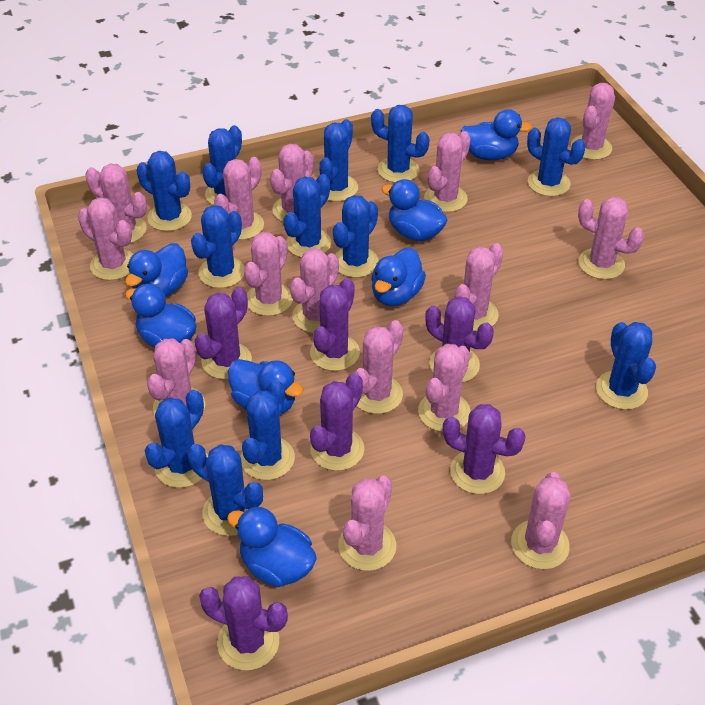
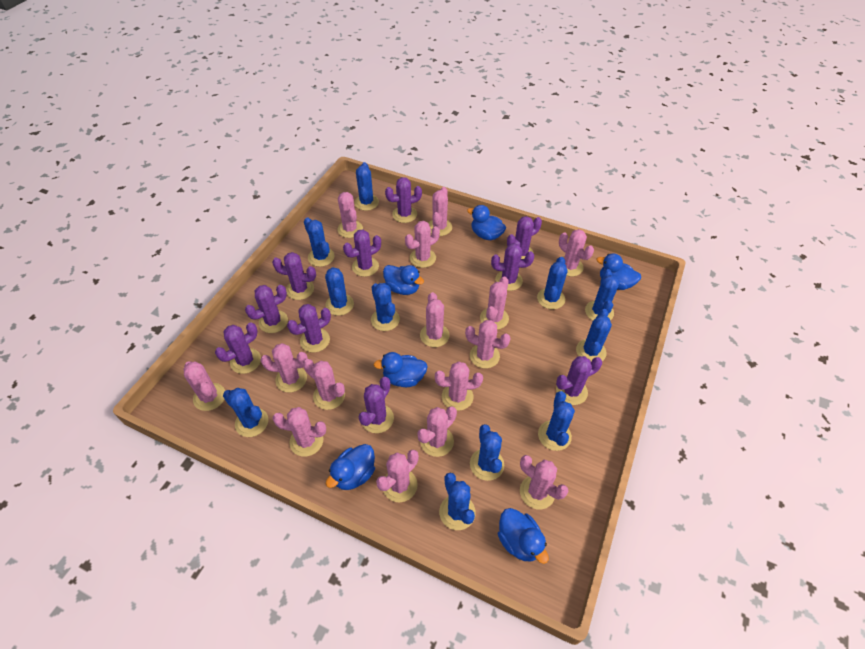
blue cactus: [137,151,192,231] [145,390,208,488] [188,444,263,536] [191,205,244,288] [202,125,242,205] [241,380,295,480] [284,174,331,258] [319,119,358,201] [333,195,379,278] [371,105,430,183] [527,117,585,196] [596,322,656,410] = 12 -> [223,388,268,437] [304,217,335,267] [325,267,354,316] [354,162,379,211] [371,283,400,331] [439,473,476,530] [470,424,504,481] [537,257,567,309] [538,391,575,451] [576,309,612,362] [585,269,619,320] = 11
blue duck: [125,243,188,297] [125,284,197,348] [227,506,317,587] [228,359,303,414] [371,248,426,306] [381,179,447,241] [460,109,532,160] = 7 -> [326,444,375,490] [373,352,428,387] [383,265,424,295] [467,205,506,240] [498,508,549,564] [596,254,641,290] = 6
purple cactus: [195,288,252,379] [199,576,288,670] [310,278,360,371] [310,373,364,471] [425,296,494,383] [442,404,526,494] = 6 -> [215,322,261,374] [245,285,288,333] [272,252,316,300] [287,304,331,353] [343,229,381,277] [359,377,394,433] [385,177,422,223] [491,243,534,291] [507,216,542,259] [556,356,602,405] = 10

